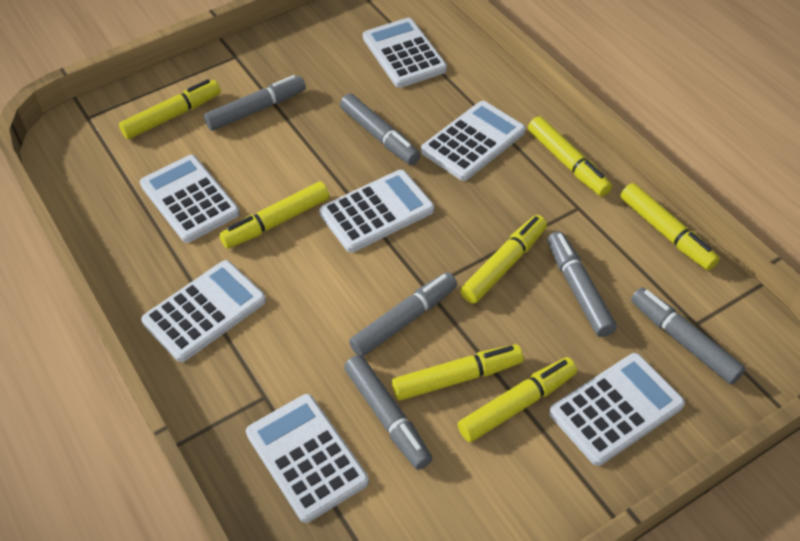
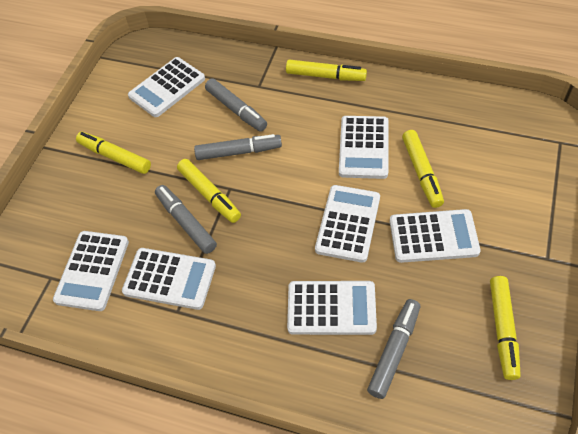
grey marker: [204,75,306,131] [340,94,420,165] [344,355,432,470] [349,272,457,357] [547,231,617,337] [631,287,746,385] = 6 -> [155,185,217,254] [194,134,282,160] [205,79,267,132] [367,299,420,399] = 4
yellow marker: [119,79,221,139] [219,181,329,249] [392,344,523,401] [458,357,577,442] [460,215,547,304] [528,116,612,197] [621,183,720,270] = 7 -> [76,132,151,174] [177,159,241,223] [286,60,367,81] [402,130,444,208] [490,276,521,380] = 5

